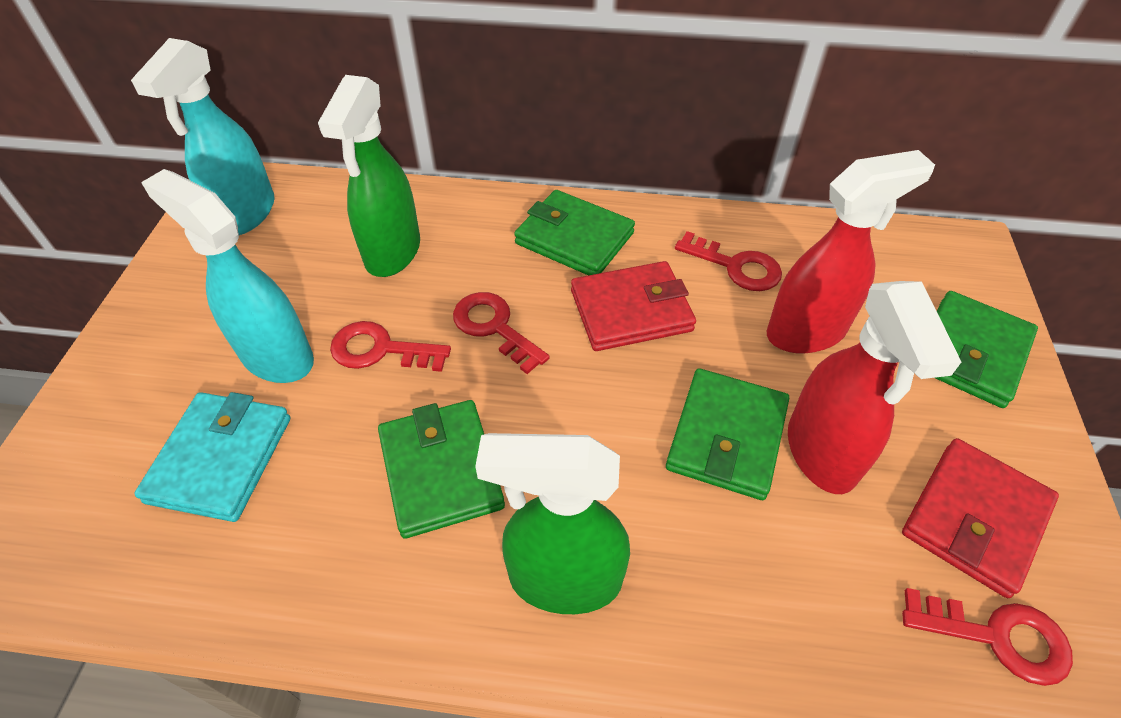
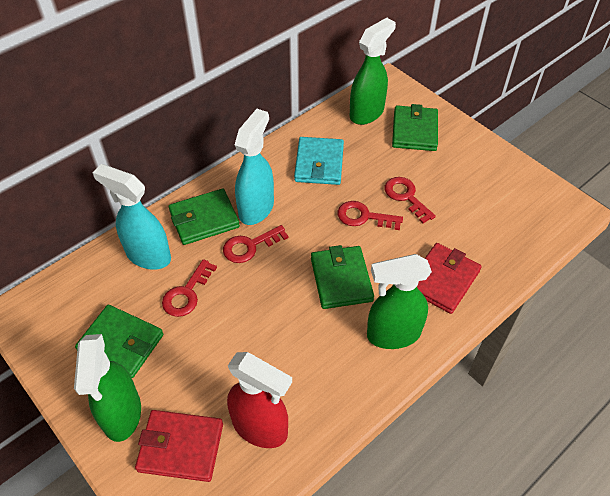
green spray bottle: [318,75,420,277] [475,433,630,614] = 2 -> [74,334,141,442] [350,18,396,125] [367,254,432,349] = 3
red spray bottle: [767,150,935,354] [788,281,961,494] = 2 -> [227,352,292,448] = 1

